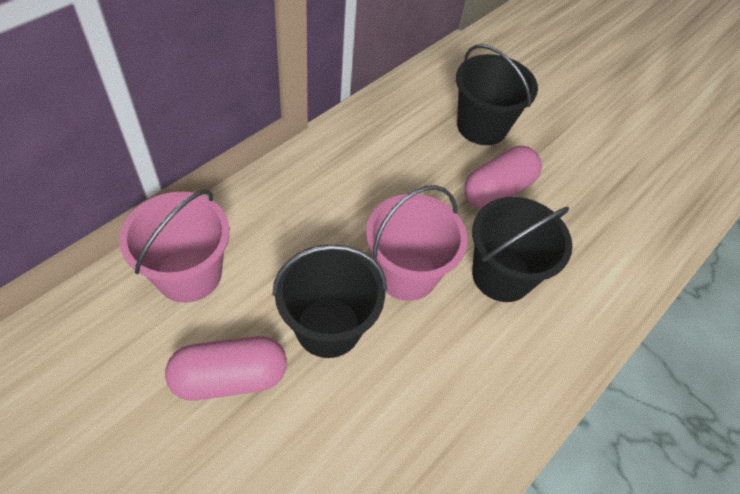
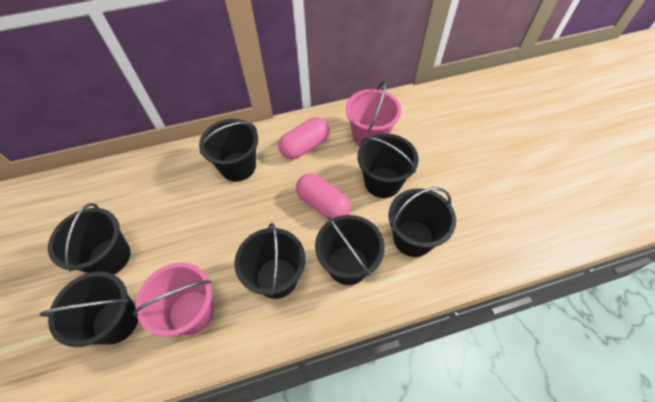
black bucket: [273,245,387,358] [456,44,538,145] [472,197,573,302] = 3 -> [40,271,138,347] [48,203,131,275] [199,119,258,181] [234,223,305,299] [315,215,385,285] [357,134,418,198] [388,187,456,257] = 7

